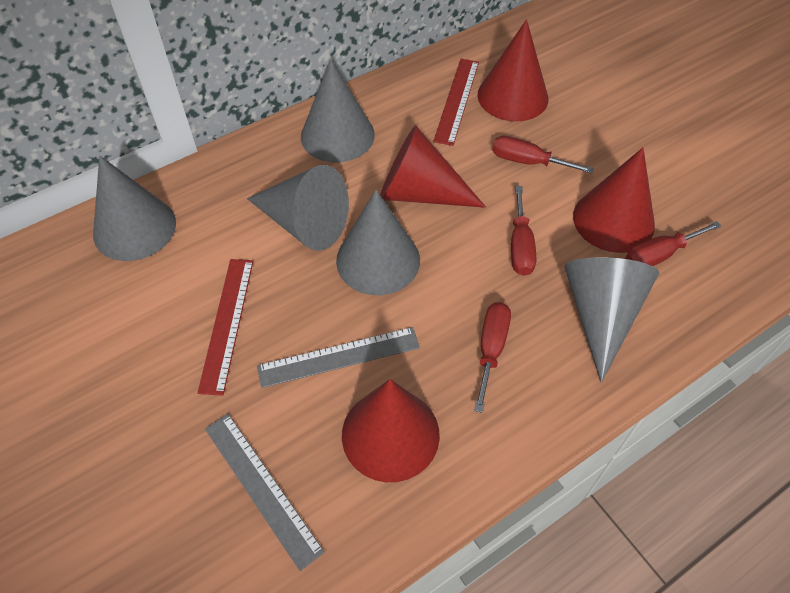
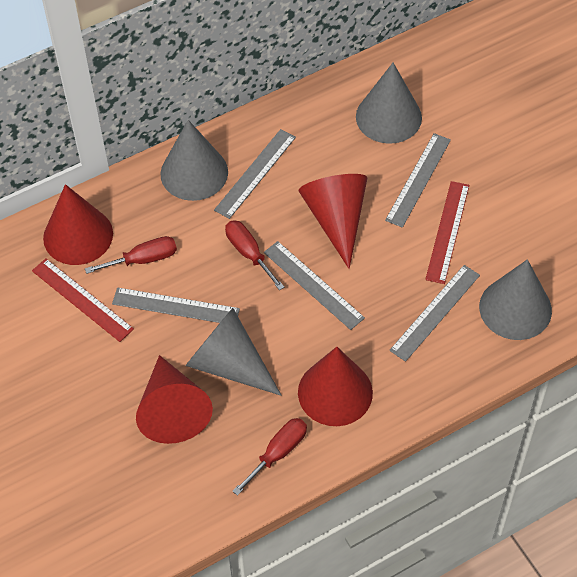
grey cone: [93,156,176,261] [247,165,349,251] [301,59,375,162] [336,190,420,295] [564,257,659,383] = 5 -> [160,120,228,201] [185,308,282,396] [356,63,422,144] [479,259,552,340] = 4
grey ruler: [205,414,325,571] [257,327,420,388] = 2 -> [112,287,240,323] [214,129,296,219] [264,241,365,330] [385,133,451,228] [389,265,480,362] = 5
red screwdriver: [474,302,511,413] [492,136,594,173] [511,186,536,276] [625,221,721,266] = 4 -> [85,236,177,274] [225,220,284,290] [232,418,307,496] = 3

